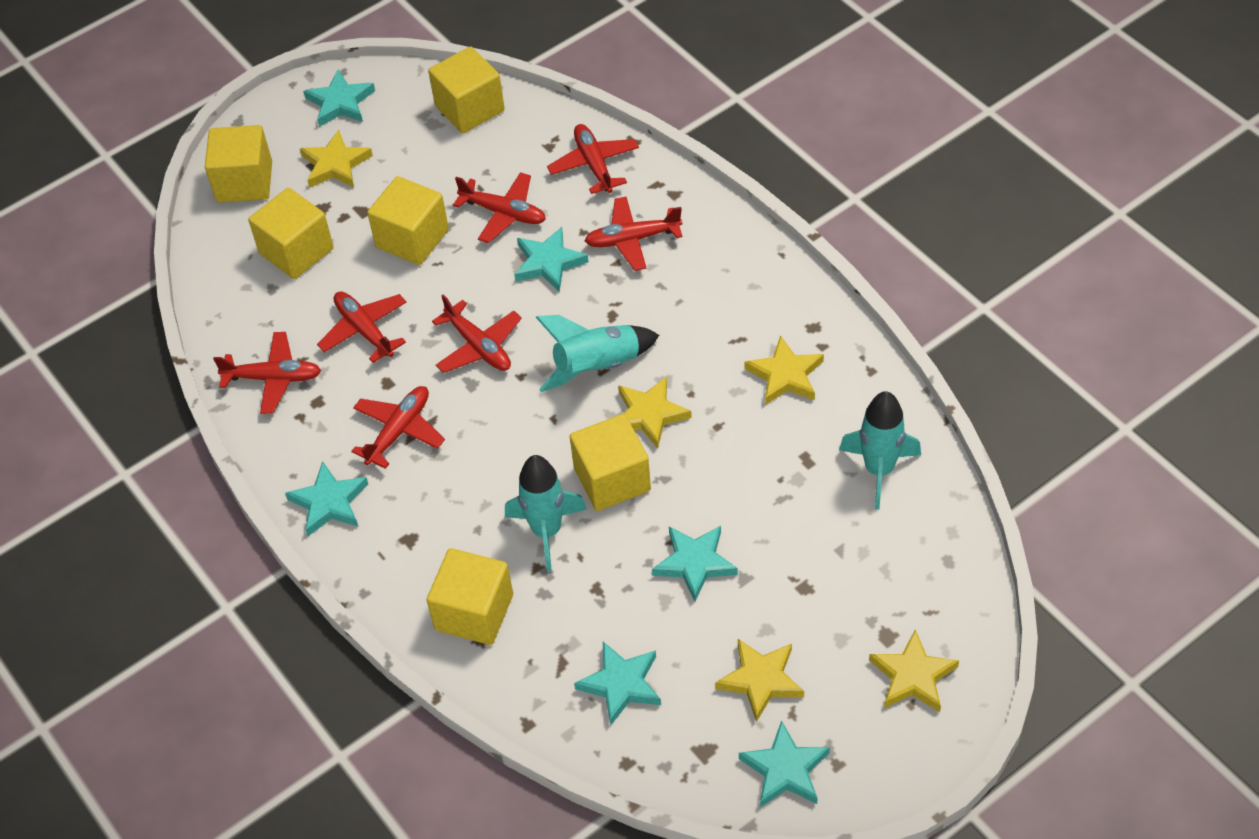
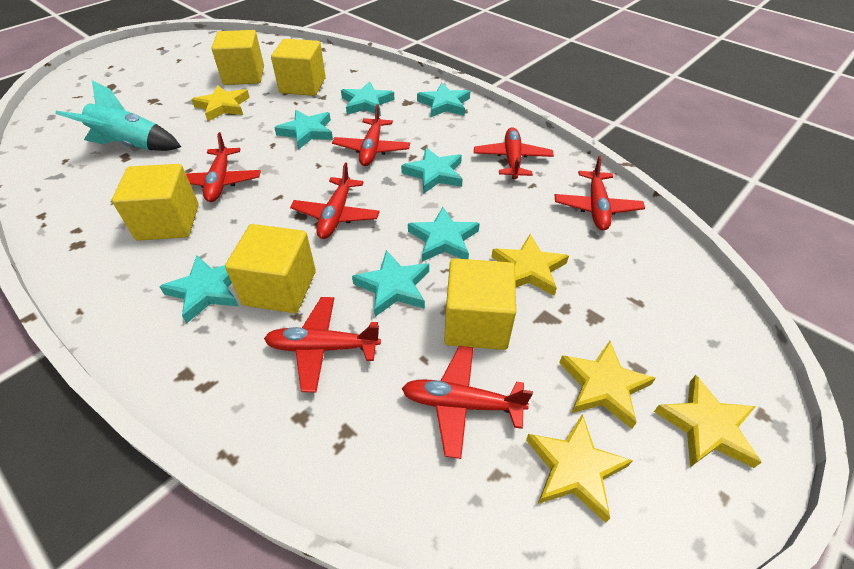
turquoise rocket: [505,455,587,572] [536,315,659,392] [839,391,921,509] = 3 -> [55,80,181,151] = 1
turquoise star: [285,461,368,536] [303,70,375,127] [514,227,589,292] [574,642,661,725] [652,526,738,601] [739,720,830,807] = 6 -> [159,256,238,323] [274,110,333,150] [341,81,395,116] [352,250,429,317] [401,147,462,194] [408,207,480,262] [417,83,470,117] = 7
yellow cube: [205,125,272,203] [248,188,334,279] [367,176,449,265] [427,548,513,645] [428,46,505,133] [570,414,651,511] = 6 -> [112,164,199,241] [211,30,264,85] [225,224,316,313] [271,39,326,96] [444,258,516,350] = 5

